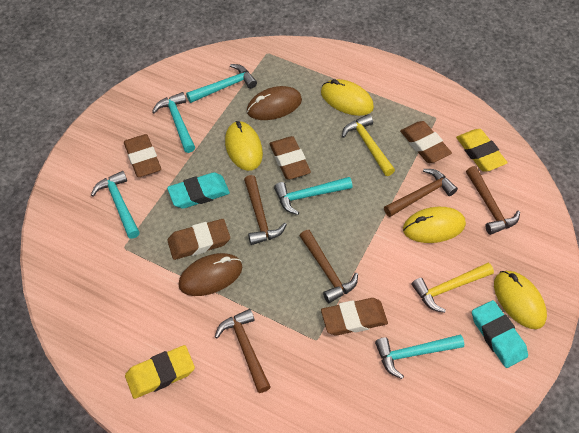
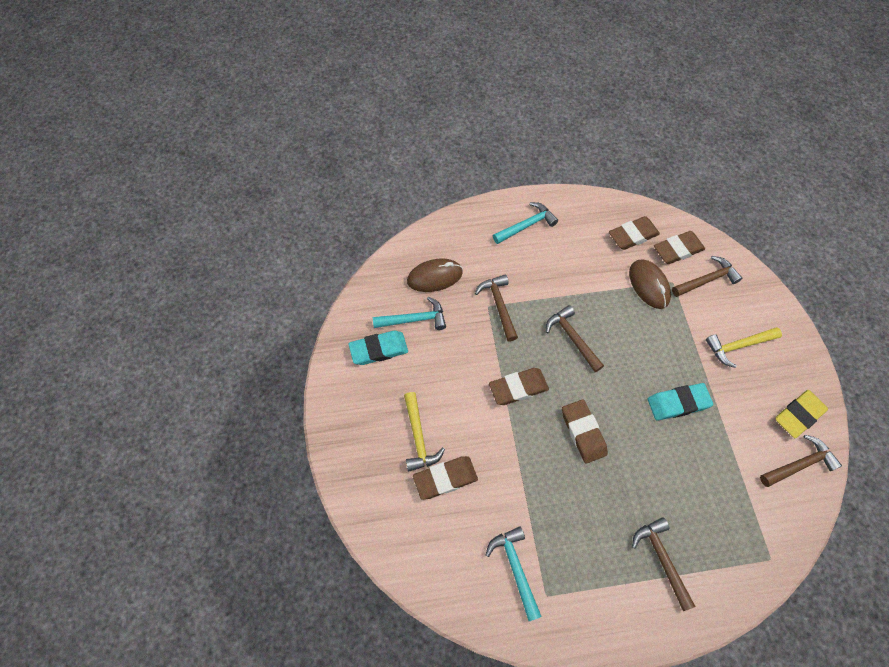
turquoise hammer: [91,171,140,239] [152,92,195,153] [186,64,257,103] [274,177,352,215] [375,334,464,379] = 5 -> [373,297,446,330] [486,526,542,621] [493,202,558,244] = 3
yellow eraser: [125,345,195,399] [456,129,508,171] = 2 -> [775,390,828,438] = 1
yellow mouse: [225,121,263,171] [321,79,374,116] [403,207,466,243] [494,271,547,329] = 4 -> none = 0

